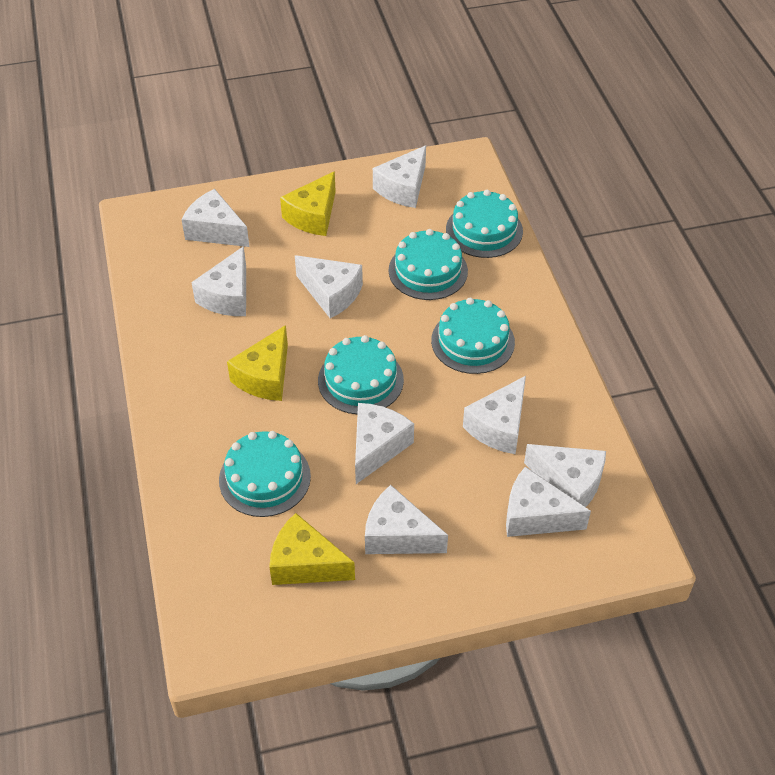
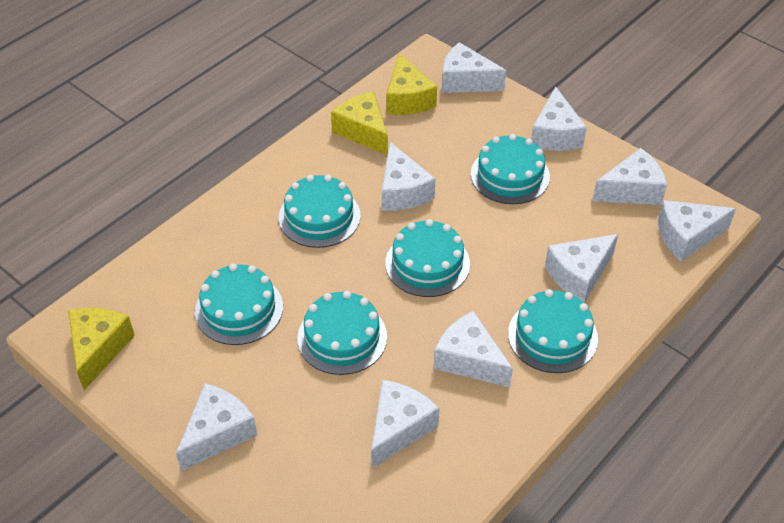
turquoise cake: [219,431,311,517] [318,335,404,414] [388,229,468,300] [431,298,515,374] [446,190,523,258] = 5 -> [195,263,283,345] [279,175,361,248] [297,291,387,375] [385,219,470,297] [471,134,550,204] [508,289,598,373] = 6

